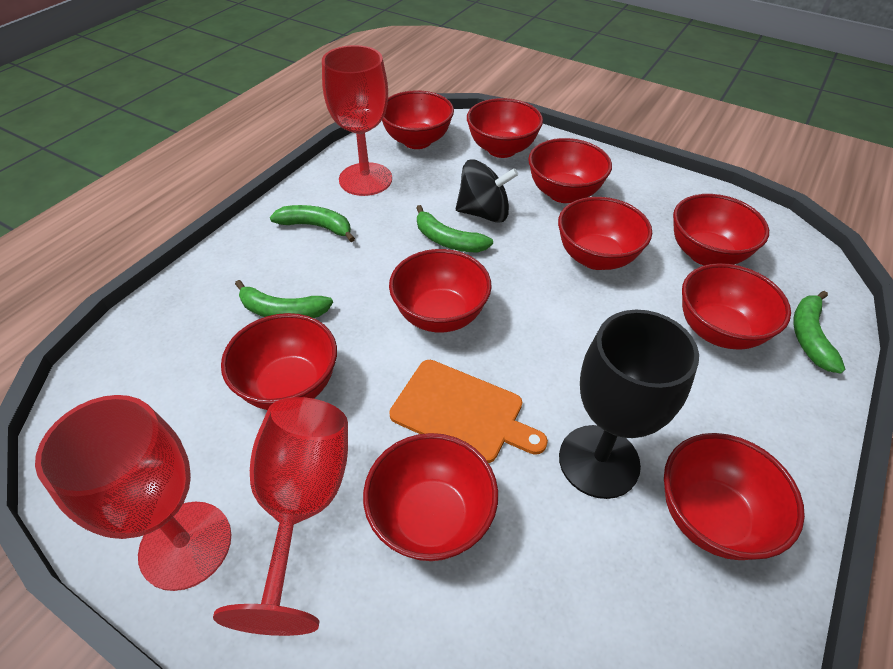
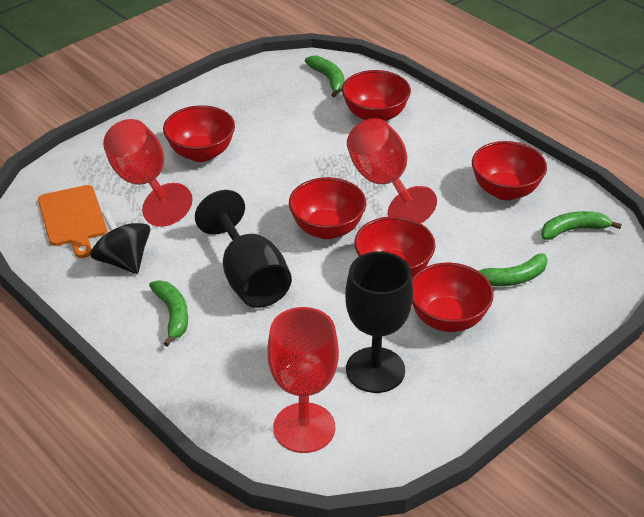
black goblet: [559,310,699,499] = 1 -> [195,190,292,308] [345,251,413,393] = 2
red bowl: [221,313,337,410] [363,433,498,561] [382,90,454,149] [389,249,492,332] [467,98,543,158] [528,138,612,203] [558,197,652,270] [664,433,805,560] [673,194,769,266] [682,263,791,350] = 10 -> [163,105,235,162] [289,177,366,239] [342,70,411,121] [354,216,436,278] [412,263,494,332] [472,141,547,200] = 6

